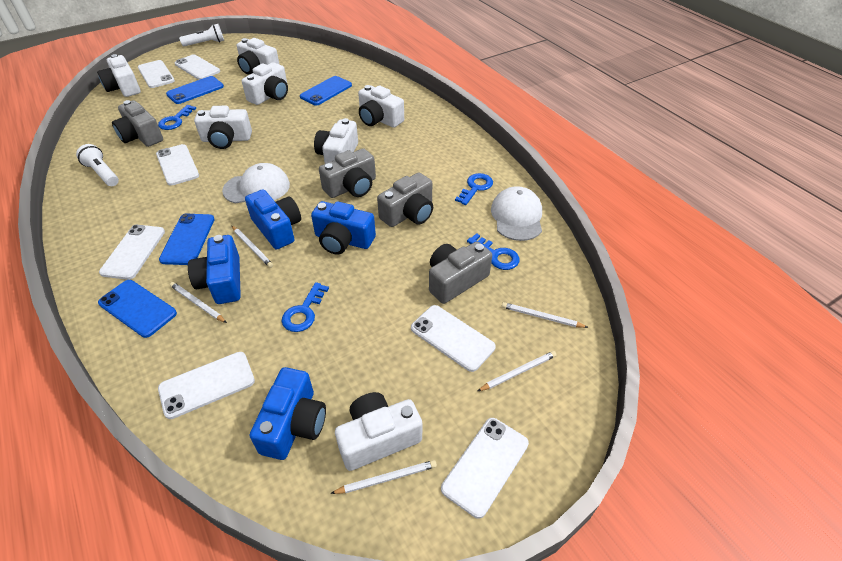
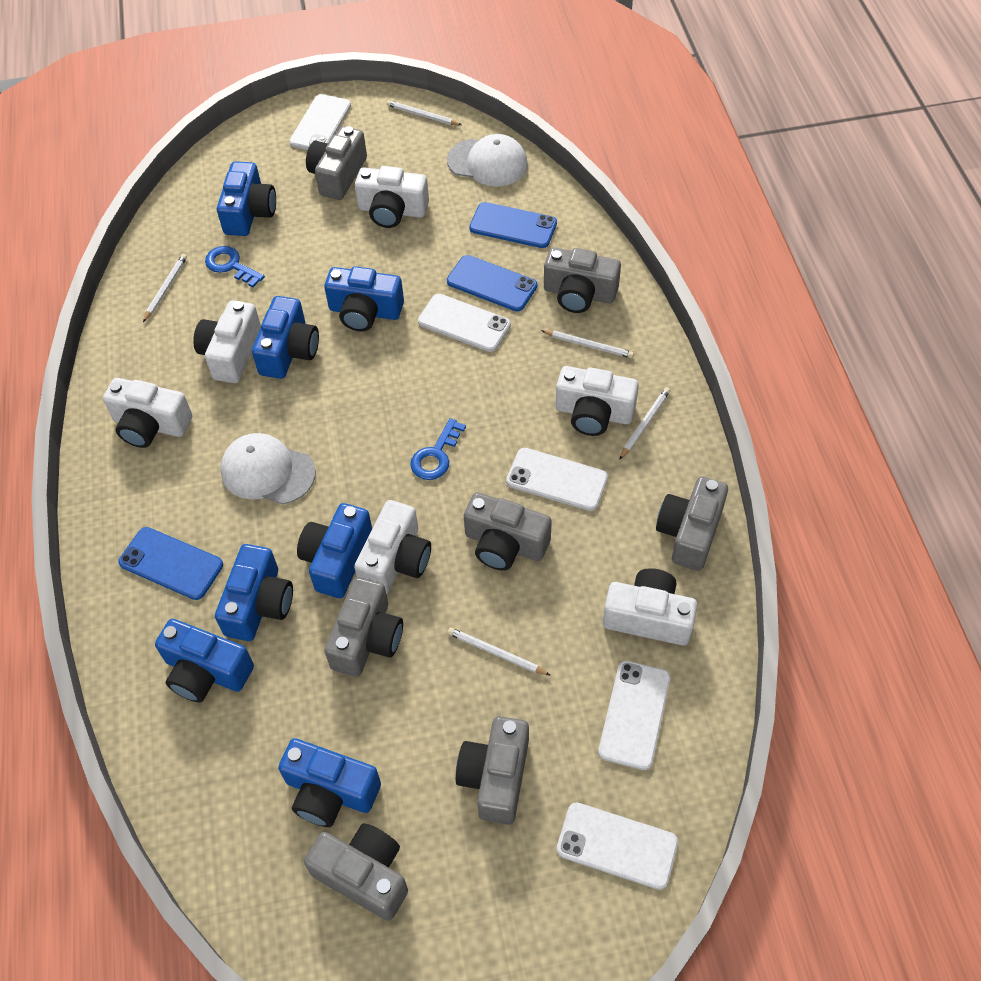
blue camera: [188,235,241,304] [245,189,301,249] [250,367,326,460] [311,201,376,255] = 4 -> [155,619,254,703] [215,544,293,641] [217,161,276,236] [252,296,319,379] [278,738,381,827] [297,503,372,598] [324,266,404,331] = 7
blue key: [158,105,196,130] [281,282,329,332] [455,173,493,205] [467,233,520,270] = 4 -> [205,246,265,287] [410,418,466,480] = 2
blue phone: [98,280,177,338] [159,214,214,265] [166,76,224,104] [300,76,352,105] = 4 -> [118,527,223,600] [447,255,537,311] [469,202,557,248] = 3
grey camera: [112,100,163,147] [319,148,376,198] [377,172,433,227] [429,241,492,304] = 4 -> [304,823,408,921] [306,126,367,200] [324,577,403,677] [456,716,529,825] [464,492,552,571] [544,247,621,313] [656,477,728,571] = 7
white camera: [97,54,141,97] [194,106,252,149] [237,38,279,74] [242,62,288,105] [314,118,358,164] [335,392,422,471] [358,85,404,128] = 7 -> [103,378,192,448] [193,300,261,383] [354,500,431,594] [355,166,429,228] [556,366,639,436] [603,568,697,645] = 6
white flashlight: [76,144,119,186] [179,24,224,46] = 2 -> none = 0
white phone: [99,225,165,280] [138,60,175,88] [156,144,199,186] [158,352,255,419] [175,54,220,80] [411,305,496,372] [441,418,529,519] = 7 -> [289,94,351,150] [418,294,511,352] [506,448,608,511] [557,802,678,890] [598,661,670,770] = 5

